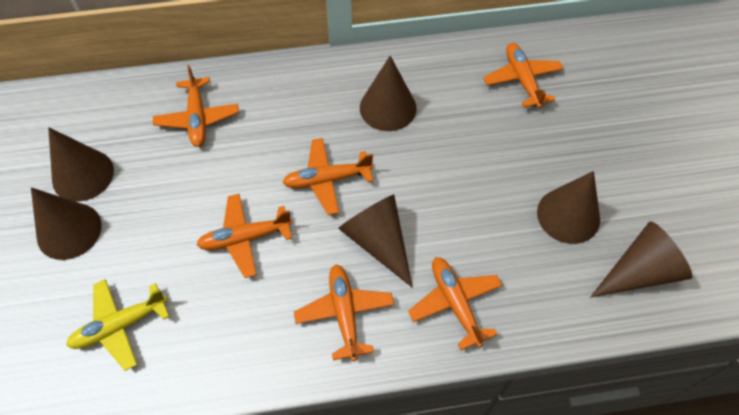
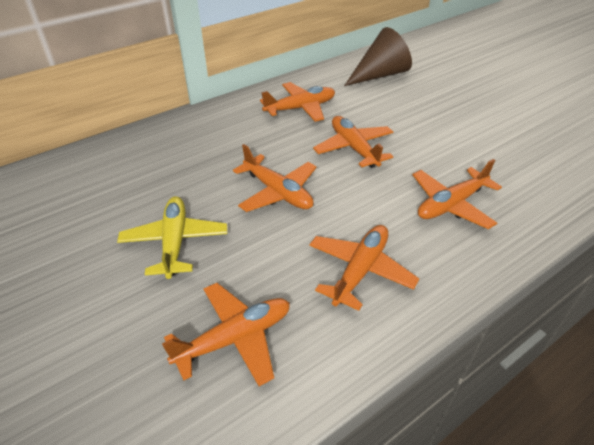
brown cone: [31,187,102,260] [48,127,114,202] [338,195,412,287] [360,56,416,131] [537,171,600,244] [591,221,692,297] = 6 -> [344,27,412,86] = 1

